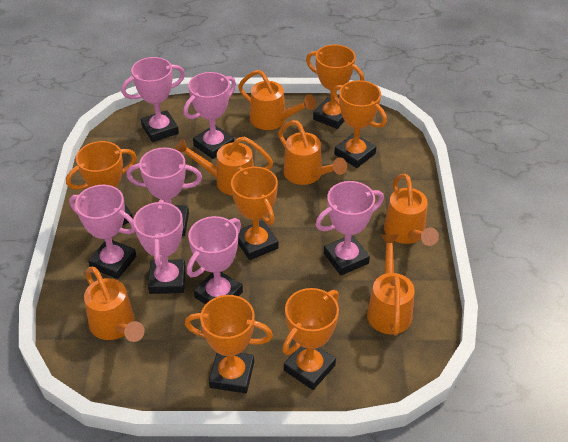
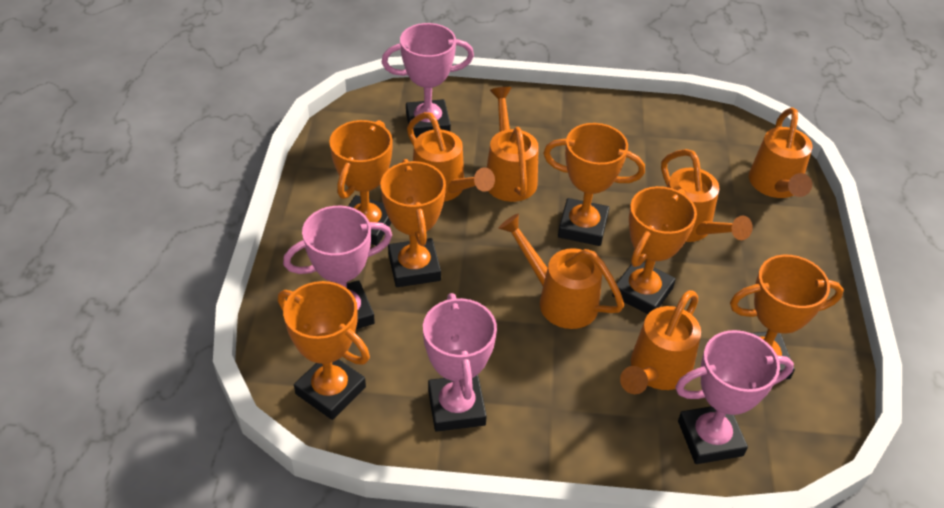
pink trophy: [69,185,136,279] [121,57,185,142] [126,147,202,236] [133,199,186,294] [183,72,236,159] [187,216,243,304] [315,181,384,275] = 7 -> [283,206,392,329] [382,23,474,138] [423,293,497,432] [675,330,794,464] = 4

